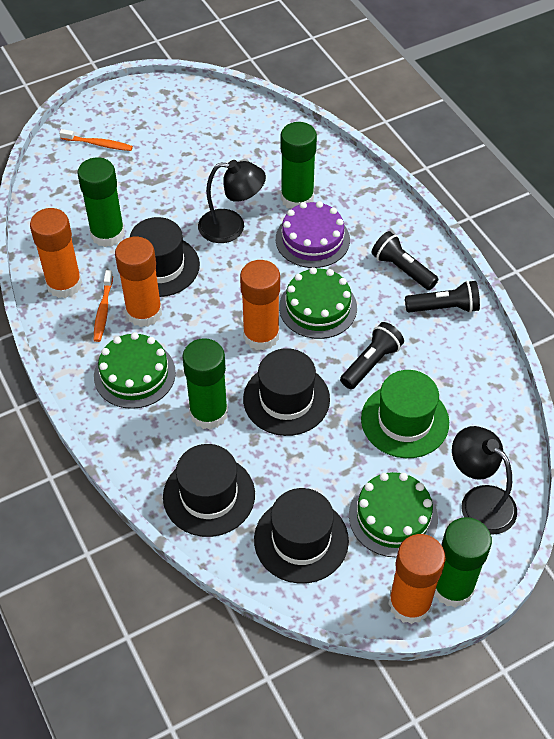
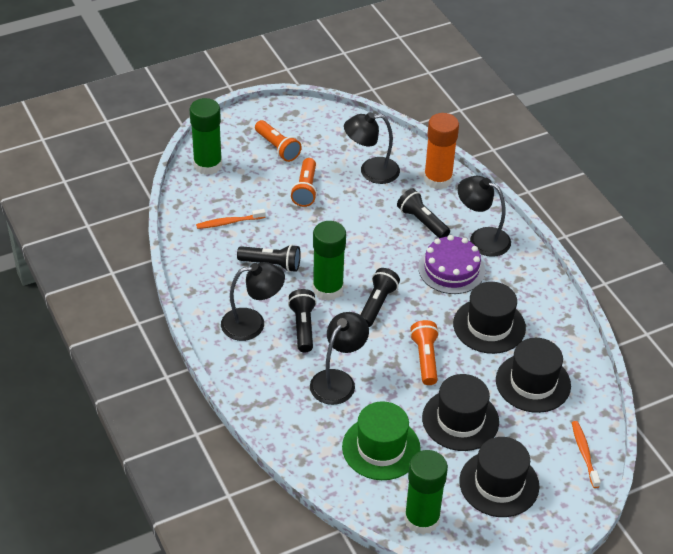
black flashlight: [340,322,404,389] [371,231,438,290] [405,281,480,313] = 3 -> [237,244,301,272] [288,289,317,352] [360,268,400,327] [397,188,450,238] = 4
black lamp: [198,160,266,243] [452,426,517,535] = 2 -> [221,262,285,341] [310,312,369,405] [344,112,400,184] [458,176,511,257] = 4
green cake: [94,332,176,409] [279,267,357,339] [349,472,438,558] = 3 -> none = 0
green glue stick: [77,157,125,247] [182,338,228,430] [280,122,317,209] [434,517,492,608] = 4 -> [190,98,222,175] [312,221,346,301] [404,450,448,535] = 3
orange flashlight: none = 0 -> [255,120,302,162] [291,158,317,207] [410,320,439,385] = 3
orange glue stick: [30,208,82,298] [115,237,162,327] [240,260,280,350] [388,534,446,624] = 4 -> [424,113,459,189] = 1

